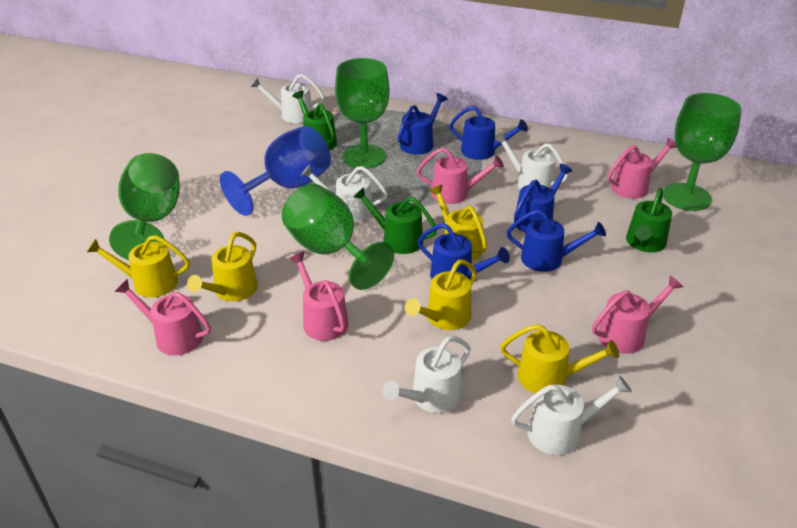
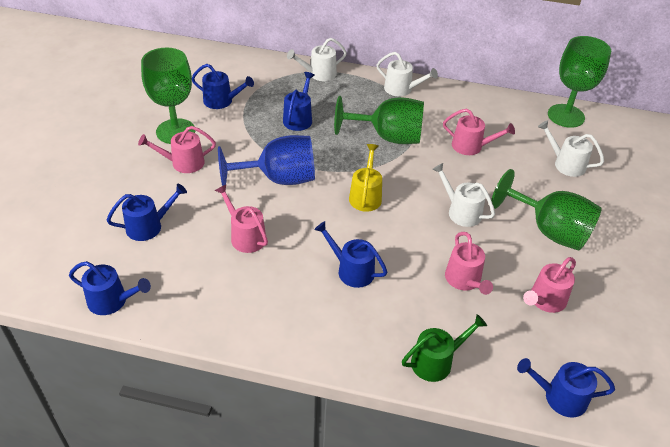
blue watering can: [398,93,447,155] [418,223,510,280] [449,106,528,160] [507,210,606,272] [514,164,572,233] = 5 -> [69,261,151,315] [107,184,187,241] [192,64,254,109] [283,72,315,131] [314,221,387,288] [517,358,615,418] = 6
green watering can: [292,91,337,151] [353,187,437,254] [626,188,672,252] = 3 -> [402,314,487,382] = 1
white watering can: [251,74,325,123] [301,165,388,222] [382,336,471,413] [495,132,568,190] [511,375,632,455] = 5 -> [287,38,347,81] [377,52,438,96] [432,163,495,227] [538,120,604,177] = 4
yellow watering can: [87,235,190,298] [187,232,258,301] [405,260,477,330] [429,185,487,261] [500,324,619,393] = 5 -> [349,144,382,212] = 1

